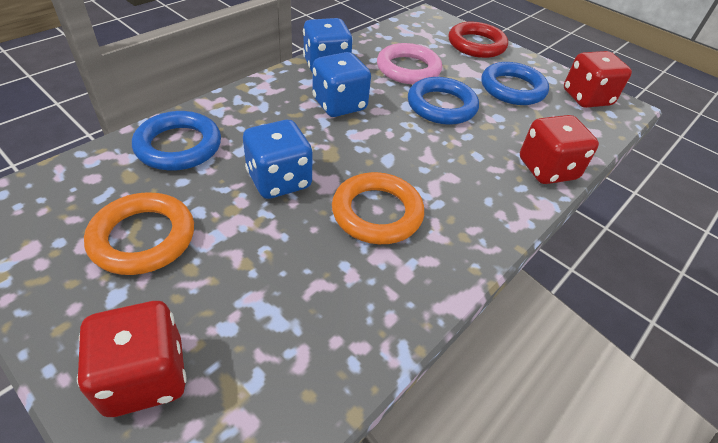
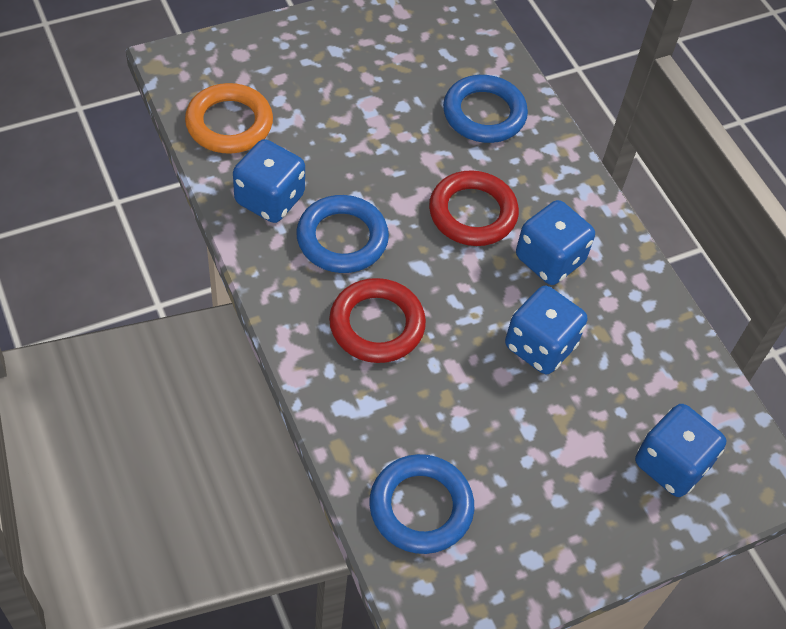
blue dice: [243,120,313,199] [303,18,353,73] [313,52,371,117] = 3 -> [233,139,305,223] [505,286,587,374] [516,200,595,285] [635,404,726,497] = 4
orange ring: [84,192,194,275] [332,172,424,244] = 2 -> [185,83,273,154] = 1
pink ring: [377,43,442,84] = 1 -> none = 0
red dice: [77,301,187,417] [520,115,599,184] [564,51,632,108] = 3 -> none = 0
red ring: [449,21,508,58] = 1 -> [329,278,426,363] [429,170,519,246] = 2

